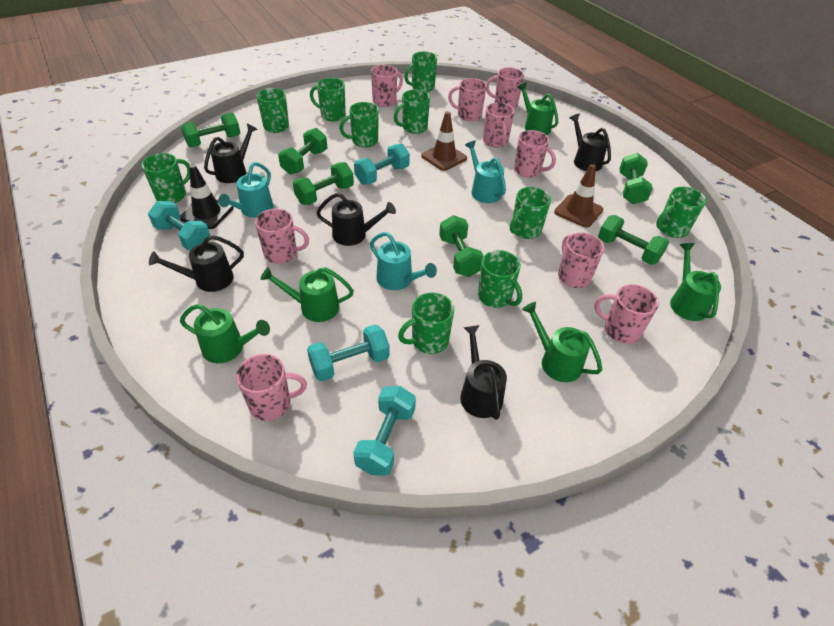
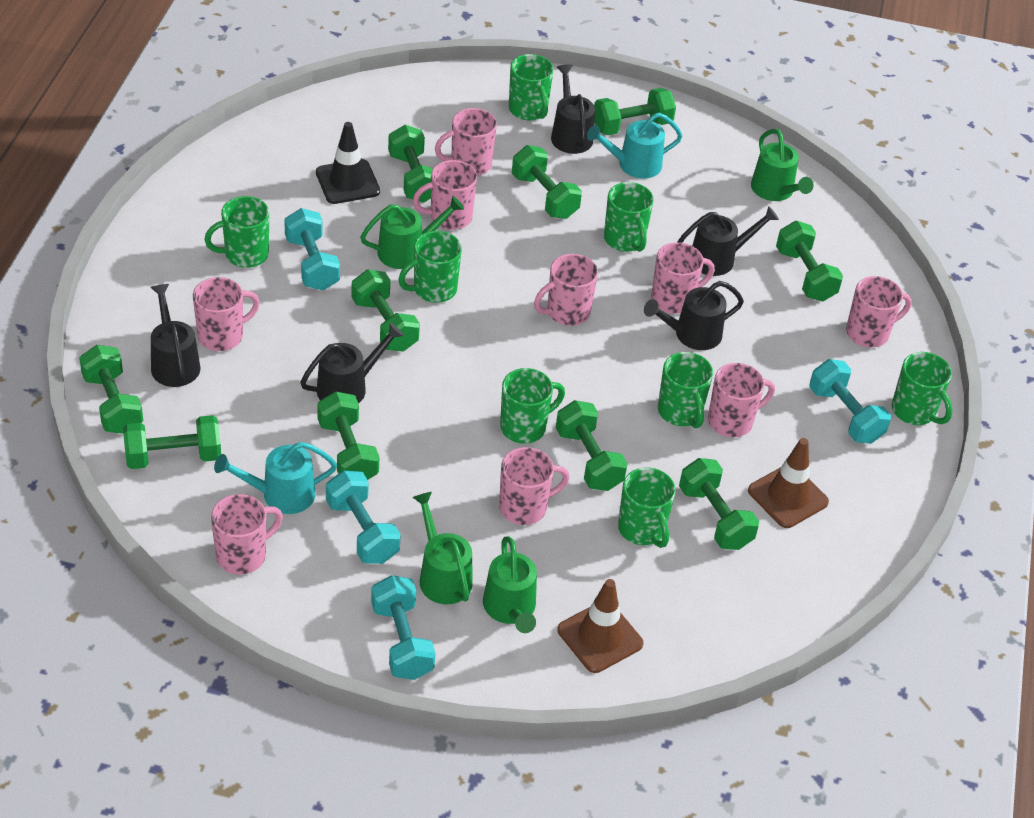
green dumbbell: [181,112,240,147] [278,128,327,175] [293,162,354,205] [439,215,484,277] [598,215,669,265] [619,153,653,204] = 6 -> [79,345,143,434] [123,415,221,469] [317,391,379,480] [351,269,420,352] [388,125,433,203] [512,145,582,219] [556,400,628,491] [594,88,676,135] [679,458,759,550] [776,221,843,301] = 10
green mug: [141,153,190,203] [256,88,289,133] [310,78,346,121] [339,102,379,148] [394,90,430,134] [398,293,454,354] [404,52,437,92] [478,250,522,308] [510,187,551,239] [656,187,706,238] = 10 -> [204,196,269,268] [398,231,462,303] [500,368,565,444] [509,54,554,120] [604,182,654,252] [618,467,676,548] [658,352,713,428] [892,352,953,425] = 8
green watering can: [180,304,270,363] [260,267,354,322] [517,83,558,135] [522,302,602,382] [670,243,721,321] = 5 -> [360,196,464,269] [413,492,473,604] [483,536,537,633] [751,129,814,201] = 4
turquoise watering can: [218,162,273,218] [370,232,437,290] [465,141,506,203] = 3 -> [214,442,337,514] [587,113,683,179] = 2

